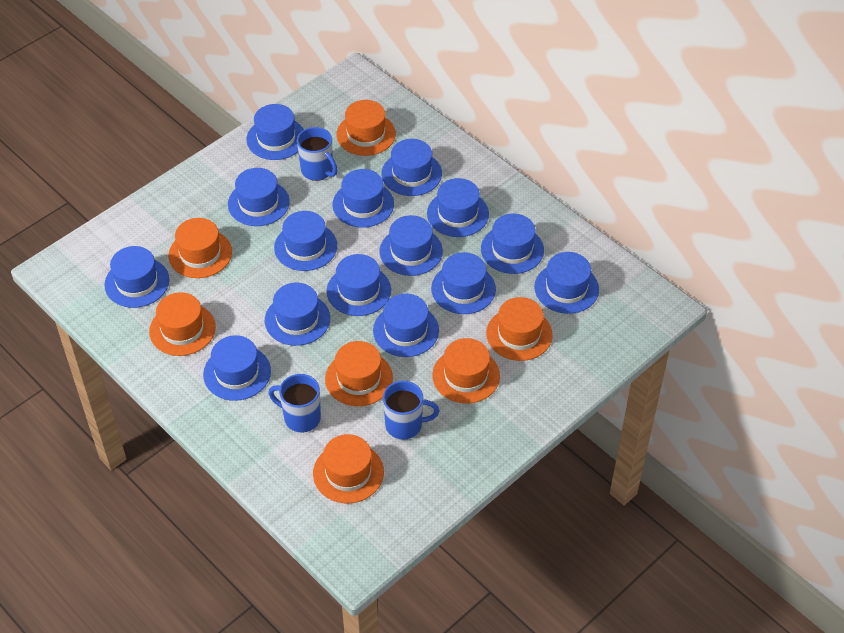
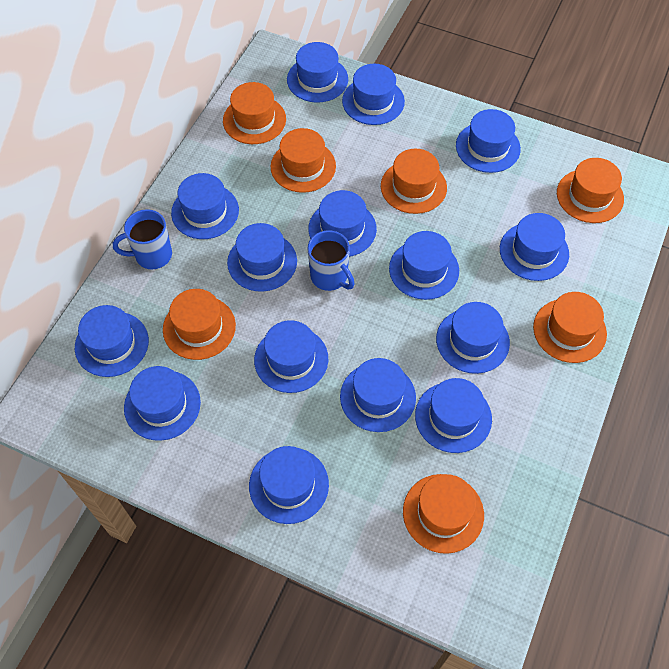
blue mug: [269,374,321,432] [297,127,338,181] [383,381,439,440] = 3 -> [113,209,172,270] [308,230,355,291] = 2

